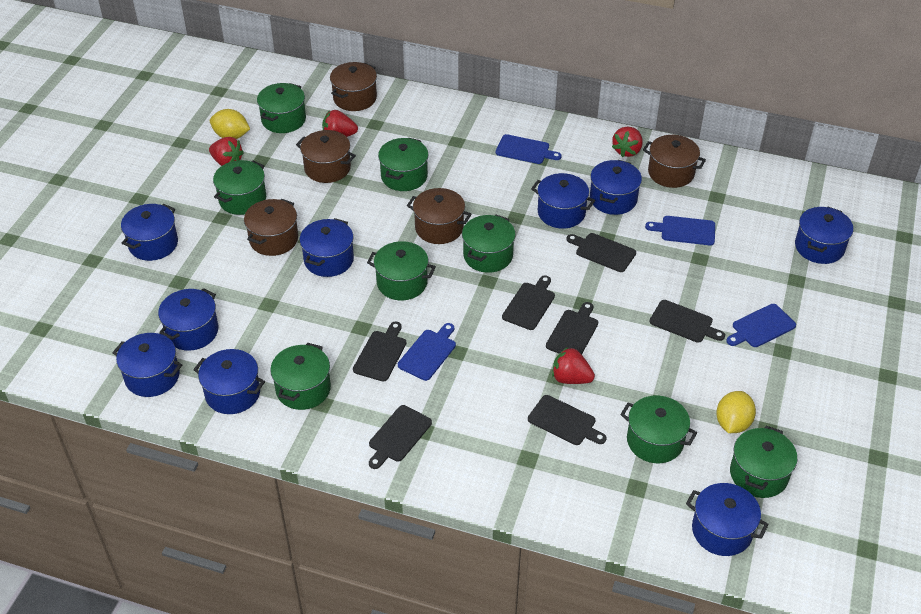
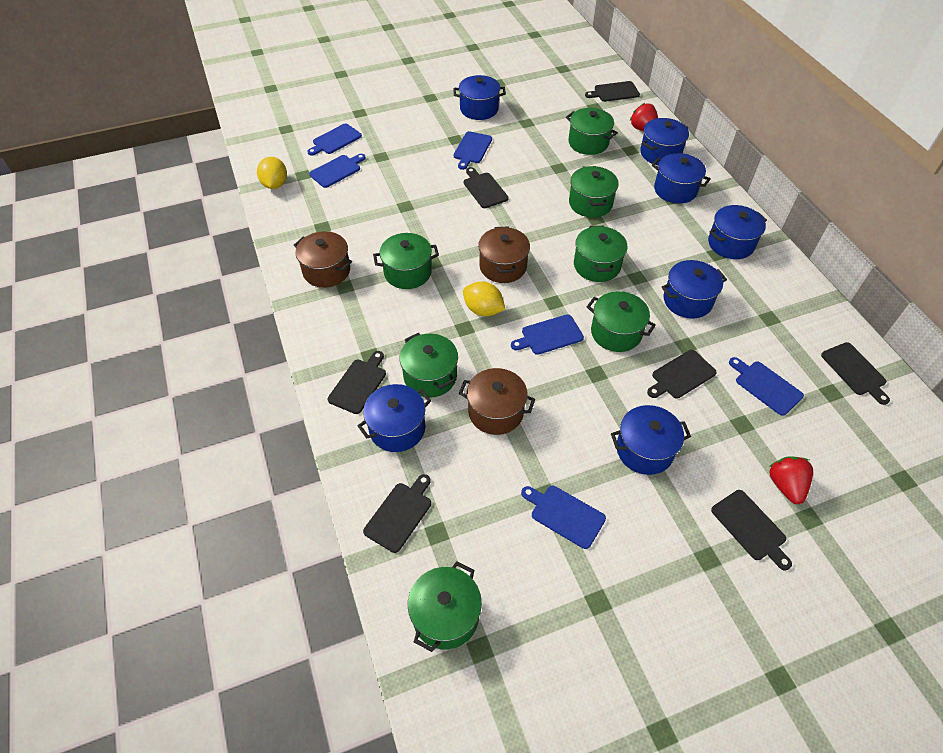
blue cutting board: [398,323,456,381] [496,134,562,164] [645,216,715,245] [726,304,796,347] = 4 -> [307,123,362,156] [309,154,366,188] [454,131,492,170] [511,314,584,355] [521,486,606,549] [729,357,804,416] = 6
blue pot: [112,333,182,397] [121,204,178,261] [158,288,219,351] [193,349,265,414] [300,218,354,277] [531,173,595,229] [590,160,642,215] [686,483,769,556] [795,207,853,264] = 9 -> [358,384,431,452] [453,75,506,120] [611,405,691,475] [640,118,689,165] [652,153,711,204] [661,260,727,319] [708,205,767,259] = 7
brown pot: [244,199,298,256] [296,130,356,183] [330,62,377,111] [407,188,472,244] [643,135,706,188] = 5 -> [294,231,352,288] [459,368,535,435] [478,226,530,283] = 3
green pot: [213,160,266,215] [257,83,306,133] [270,343,331,410] [367,241,436,300] [378,137,429,191] [462,215,516,273] [620,395,697,463] [730,426,797,498] = 8 -> [373,233,439,289] [400,333,458,398] [408,562,482,652] [566,108,618,155] [569,166,619,218] [574,226,628,282] [587,291,656,352] = 7
red strawberry: [209,137,244,166] [322,110,358,137] [552,347,595,384] [612,127,643,157] = 4 -> [630,103,658,131] [769,456,813,504] = 2

